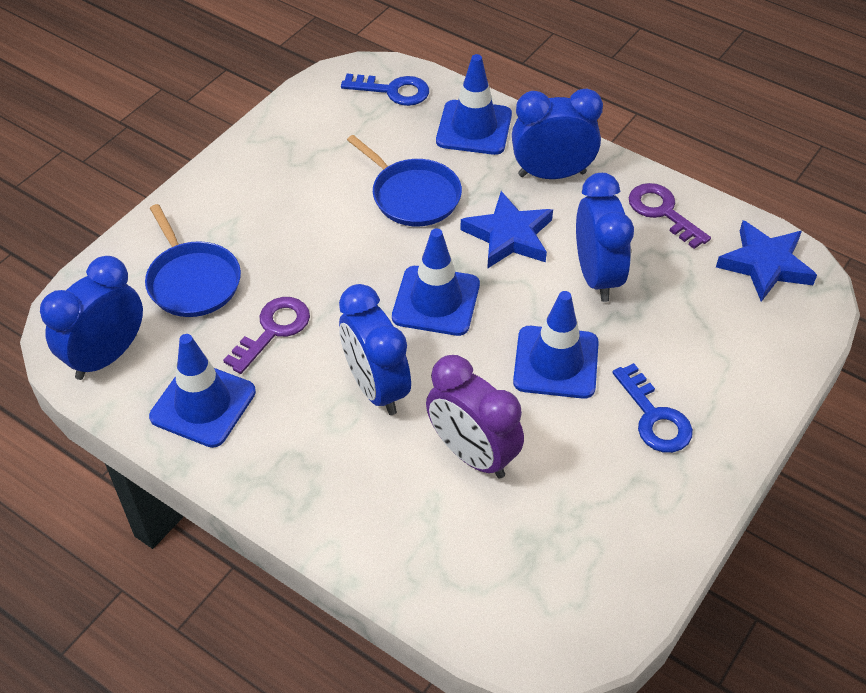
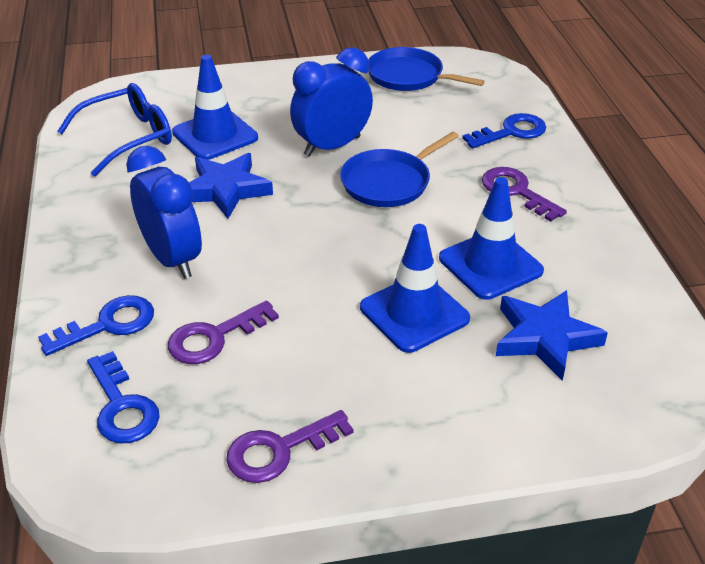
blue clock: [40,256,143,380] [339,284,411,415] [512,89,603,179] [576,173,634,302] = 4 -> [126,146,202,279] [290,47,373,157] = 2
blue glasses: none = 0 -> [57,83,172,176] = 1
blue key: [341,74,429,106] [612,363,693,453] = 2 -> [38,295,154,356] [87,351,160,444] [462,113,546,148] = 3
blue traffic cone: [149,334,256,448] [392,228,480,336] [436,54,512,155] [513,291,599,399] = 4 -> [172,55,258,160] [360,224,470,353] [439,177,544,300] = 3
purple clock: [426,355,524,479] = 1 -> none = 0
purple key: [223,297,310,374] [629,183,711,249] = 2 -> [168,300,279,364] [226,410,353,483] [482,167,567,222] = 3

